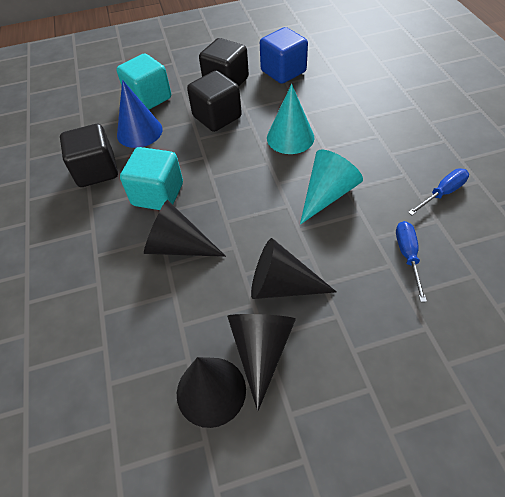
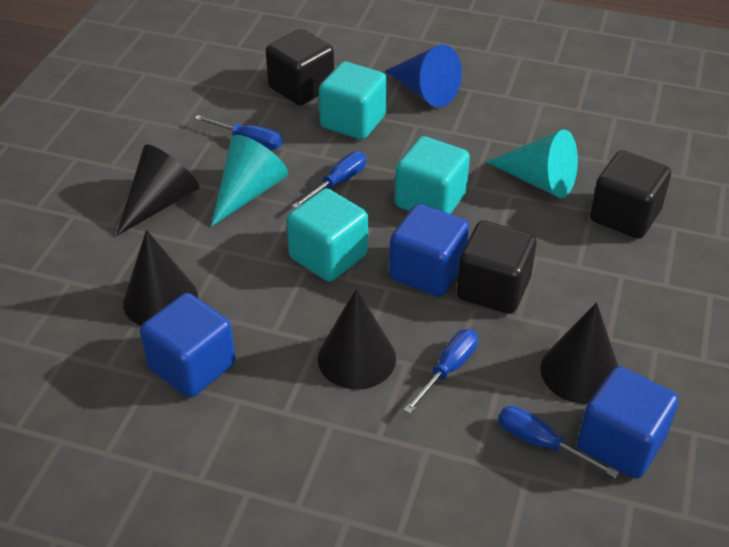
blue cube: [260,27,308,84] = 1 -> [140,293,236,398] [389,204,469,297] [577,366,679,479] = 3
blue screwdriver: [396,221,427,302] [408,168,469,215] = 2 -> [194,115,282,150] [292,151,366,208] [404,329,478,414] [498,406,619,479] = 4
turquoise cube: [117,54,171,110] [120,147,183,210] = 2 -> [286,188,368,282] [319,62,387,140] [395,136,470,214] = 3

